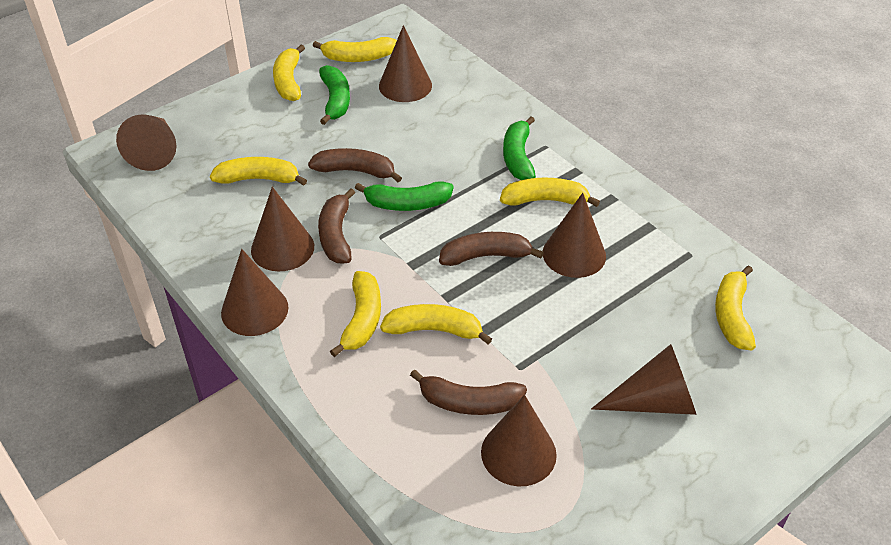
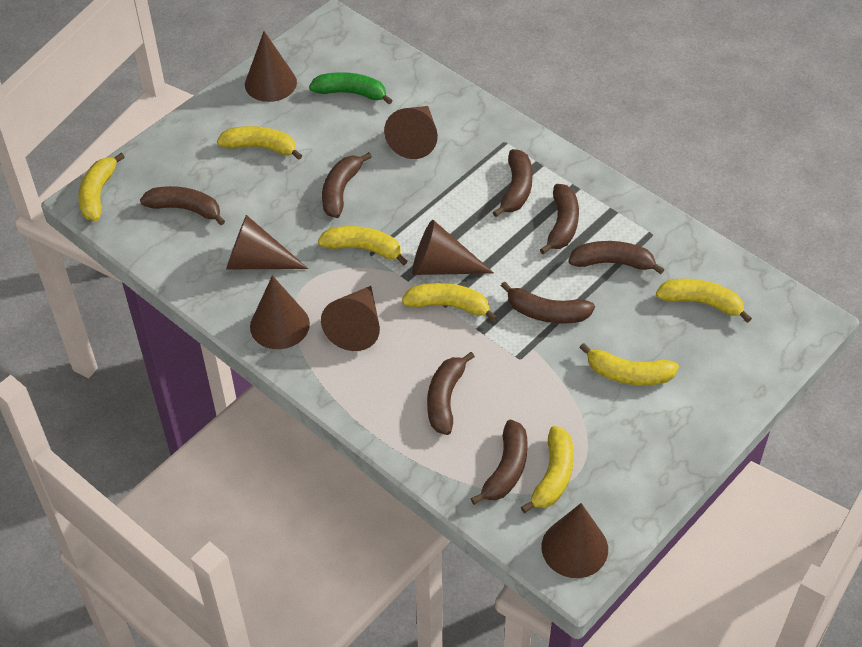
brown banana: [308,148,402,182] [318,188,355,264] [410,369,527,415] [439,232,544,266] = 4 -> [140,186,225,225] [322,152,372,218] [427,352,475,435] [471,420,528,505] [493,149,533,217] [501,282,595,324] [540,184,579,254] [568,241,664,274] = 8
green banana: [319,65,350,125] [355,181,454,211] [503,116,536,180] = 3 -> [309,72,393,104] = 1

